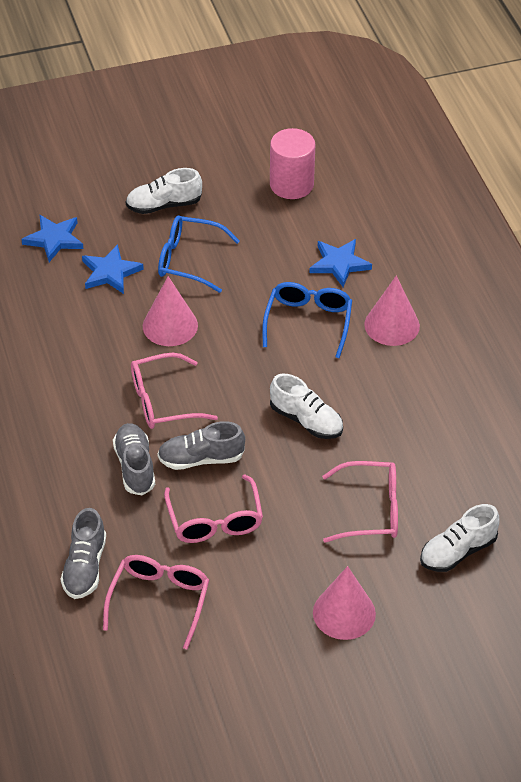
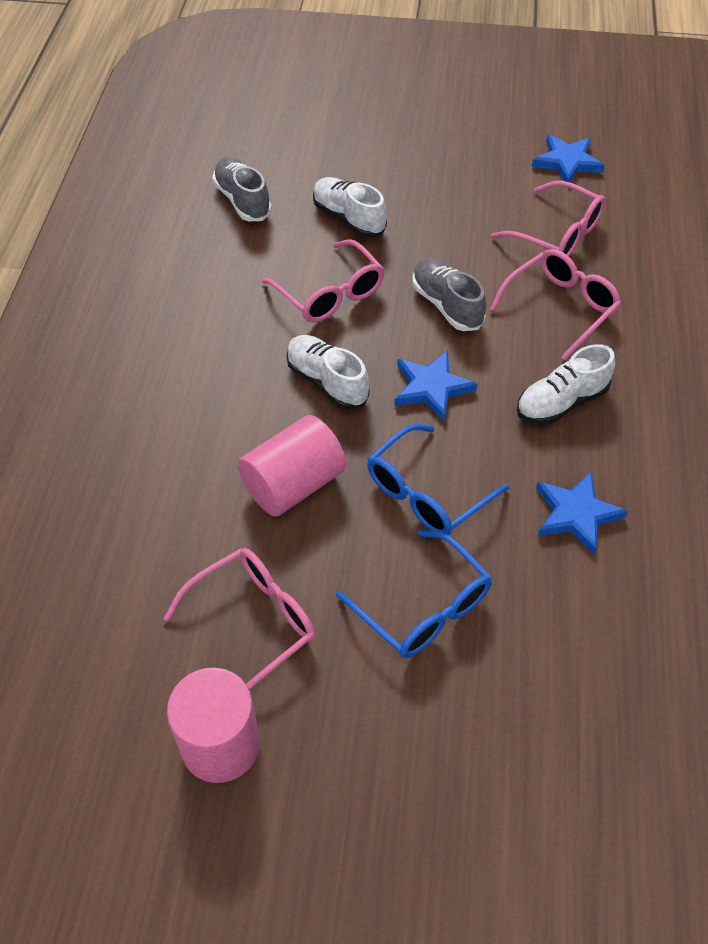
grey shoe: [61,508,106,599] [113,423,155,496] [157,421,245,470] = 3 -> [212,157,272,221] [412,258,486,331] = 2
pink cone: [143,276,198,346] [313,566,376,640] [364,276,420,346] = 3 -> none = 0
pink cylinder: [270,128,315,199] = 1 -> [167,668,260,783] [238,415,346,517] = 2

